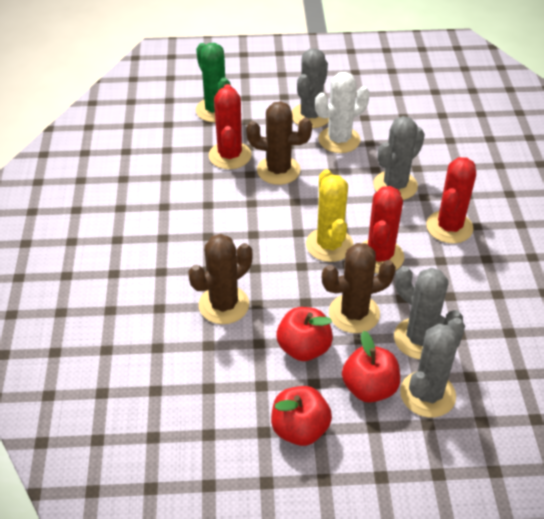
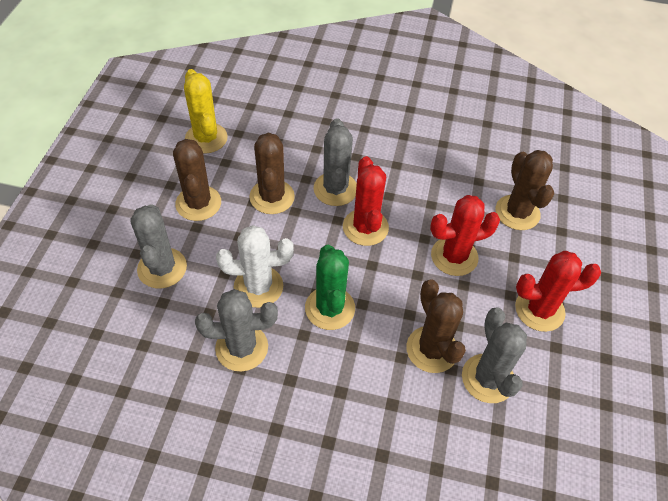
brown cactus: [188,234,253,324] [246,101,312,185] [322,243,396,333] = 3 -> [173,139,221,221] [249,133,295,214] [406,279,466,373] [495,150,554,230] = 4
red apple: [271,386,332,446] [277,307,333,361] [342,331,400,403] = 3 -> none = 0

